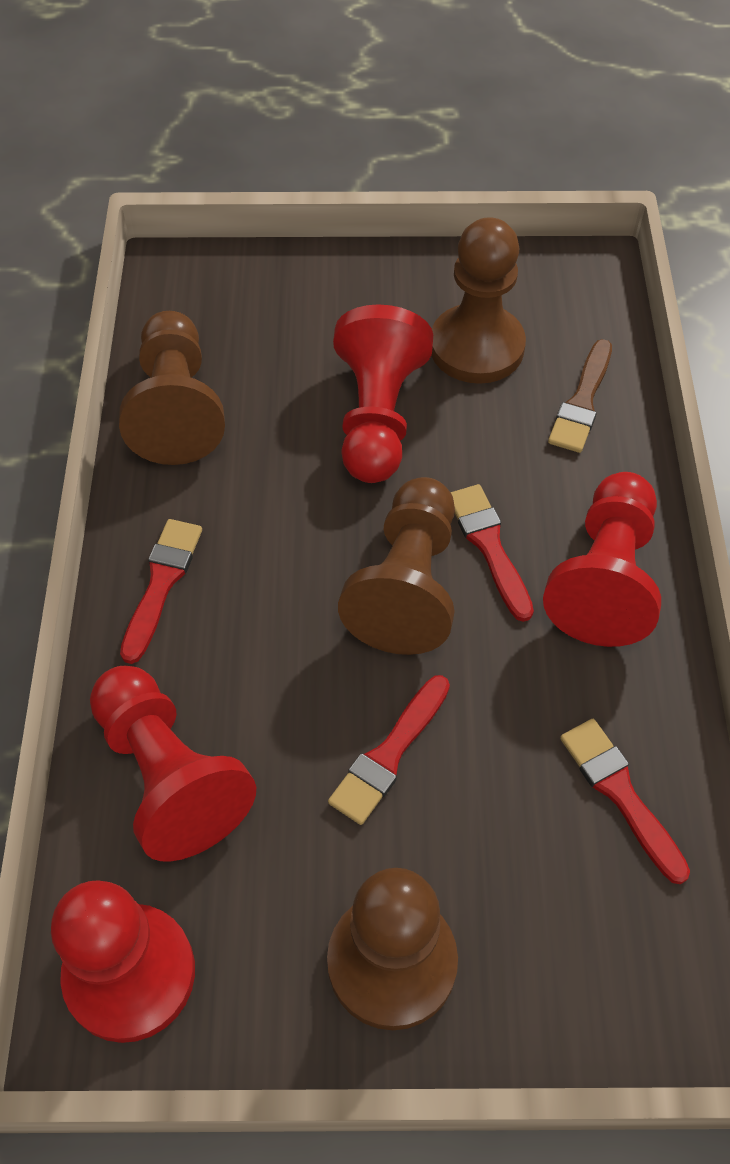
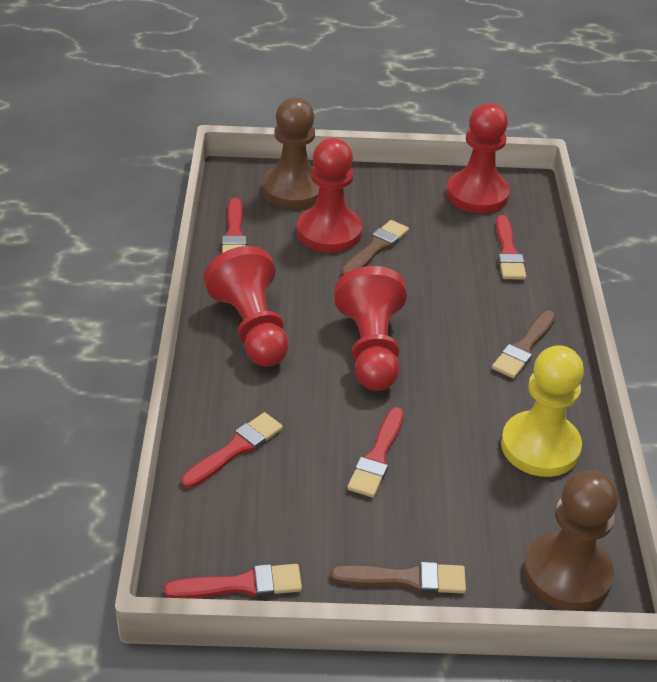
brown brush: [548,339,612,453] = 1 -> [330,562,466,594] [341,220,409,276] [492,310,556,378] = 3
brown pawn: [119,311,225,465] [327,868,458,1030] [338,477,455,655] [431,217,526,384] = 4 -> [263,97,320,208] [524,470,618,611] = 2
red brush: [120,519,202,664] [328,675,450,825] [451,484,534,622] [560,719,690,884] = 4 -> [164,564,302,598] [181,412,283,488] [222,198,247,253] [347,407,404,497] [496,215,526,280] = 5
yellow pawn: none = 0 -> [501,345,584,477] = 1

